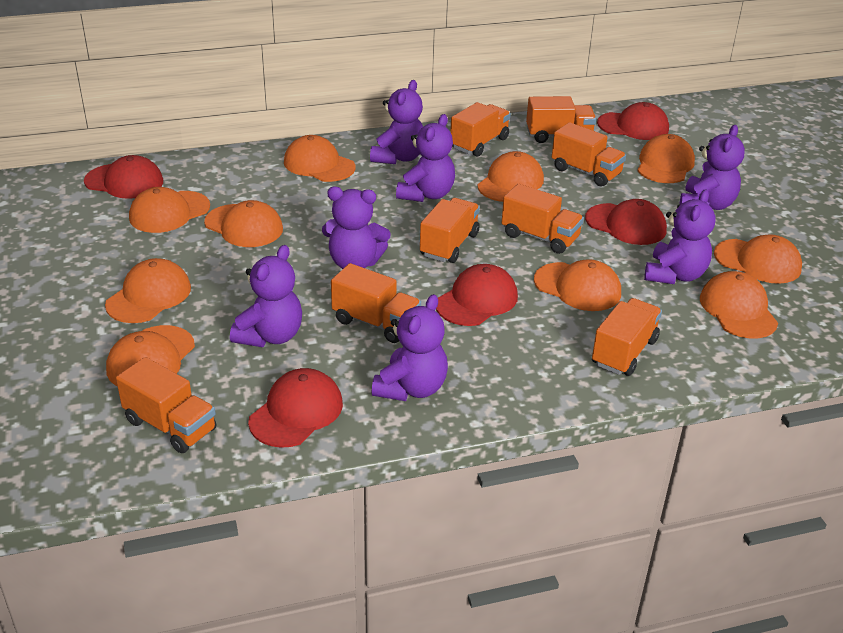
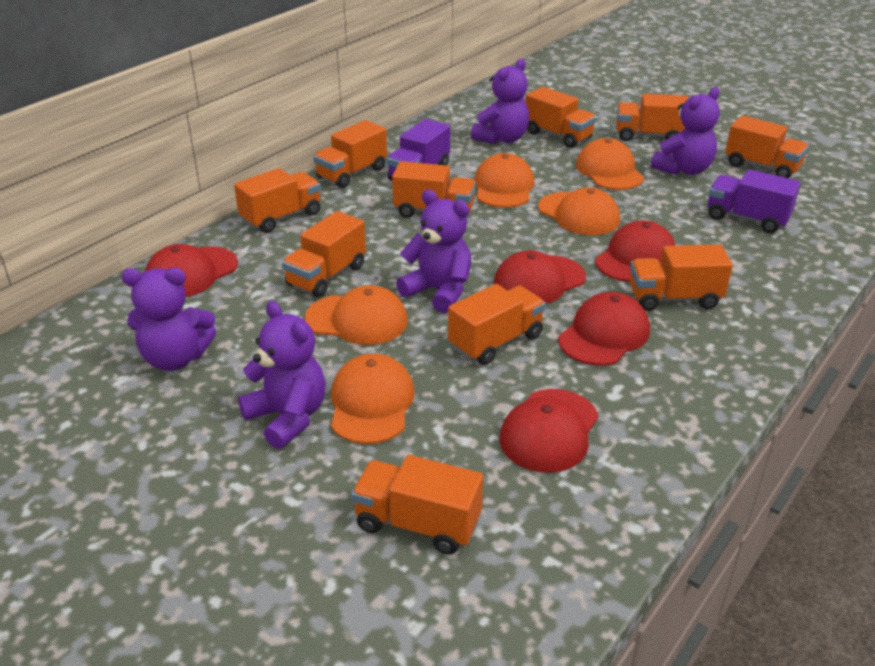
orange cap: [105,258,191,323] [106,325,195,386] [129,187,210,233] [204,200,283,247] [284,135,355,182] [477,151,544,202] [534,259,621,311] [637,134,695,183] [700,271,778,338] [714,234,802,284] = 10 -> [305,285,408,345] [331,353,415,444] [474,153,534,208] [538,187,620,235] [576,138,644,190] = 5
orange truck: [116,357,216,453] [331,263,421,343] [420,198,480,263] [450,102,511,157] [501,184,584,254] [526,96,596,143] [552,122,626,187] [592,298,662,376] = 8 -> [234,168,321,233] [282,211,366,297] [313,120,387,188] [351,455,483,555] [392,161,476,218] [448,284,546,365] [525,87,596,148] [616,94,688,141] [630,244,733,311] [725,116,809,178] = 10
purple teddy bear: [230,245,302,347] [322,187,391,269] [370,80,423,164] [372,294,448,401] [396,114,455,202] [644,189,716,284] [680,125,745,210] = 7 -> [121,268,216,371] [238,301,326,449] [396,189,471,313] [471,59,530,144] [651,87,720,175] = 5
purple truck: none = 0 -> [387,119,450,181] [708,169,801,233] = 2

